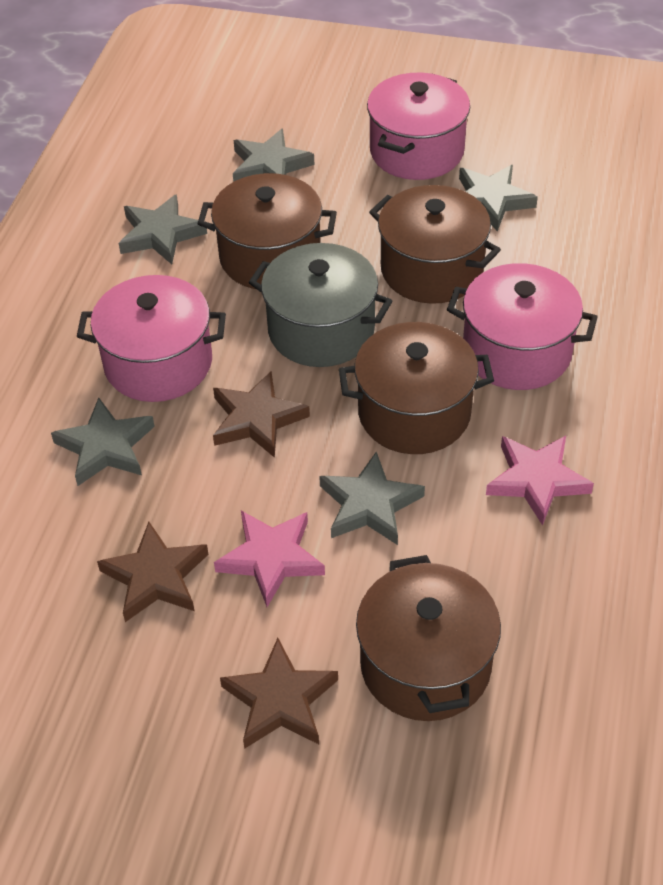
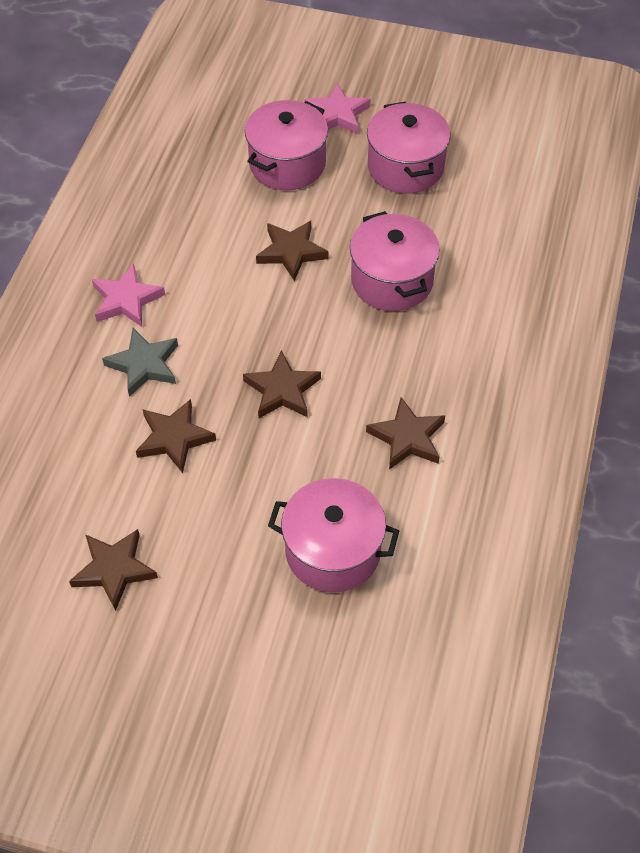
brown pot: [198,173,337,289] [339,322,494,454] [356,555,501,721] [369,185,501,304] = 4 -> none = 0
brown star: [97,522,209,622] [213,371,310,458] [220,638,338,749] = 3 -> [69,529,158,611] [136,399,216,473] [243,350,321,418] [256,221,329,281] [366,397,445,470] = 5
grey pot: [249,243,392,367] = 1 -> none = 0
grey star: [51,398,155,486] [119,194,207,264] [233,129,314,182] [319,451,425,545] [459,165,538,232] = 5 -> [102,328,178,397] = 1
pink pot: [77,275,226,402] [367,73,470,180] [447,263,598,390] = 3 -> [245,100,328,190] [268,478,399,592] [350,211,440,311] [367,102,450,194] = 4

